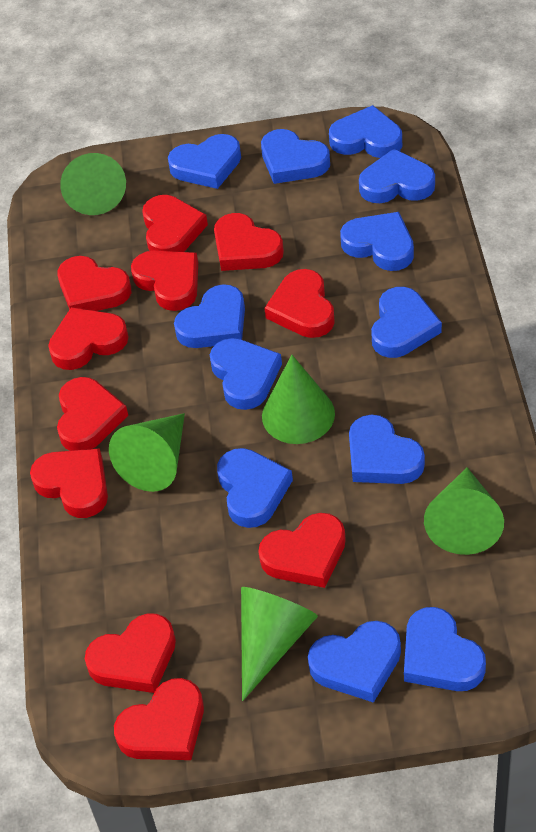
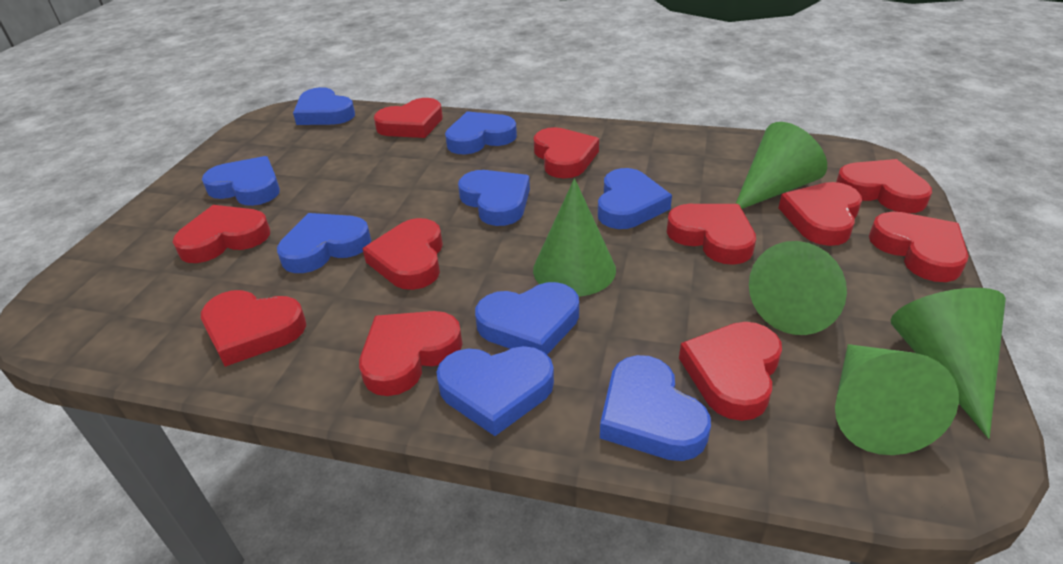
blue heart: [168,134,241,189] [174,284,245,348] [210,338,282,410] [217,448,293,528] [261,129,330,184] [308,621,401,703] [329,105,402,158] [340,212,414,271] [349,415,425,484] [359,149,435,203] [371,287,442,358] [404,607,486,691] = 12 -> [202,156,280,206] [277,213,371,273] [293,87,355,125] [436,346,554,436] [445,111,517,154] [458,170,530,226] [475,282,579,355] [598,168,672,229] [600,355,711,461] = 9

